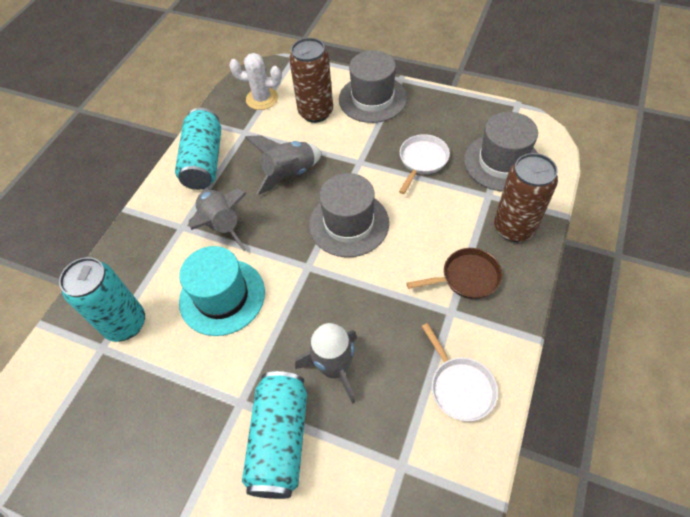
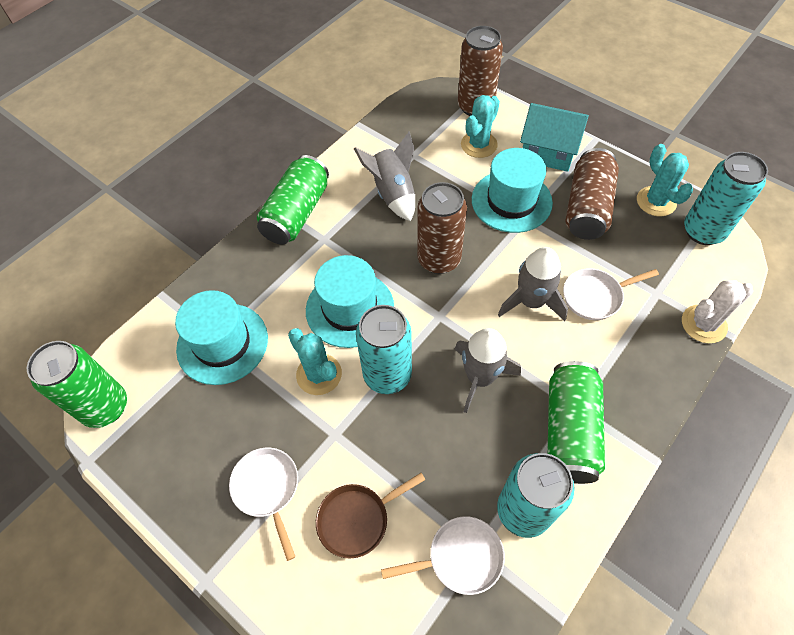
brown can: [289,38,333,123] [494,153,558,242] = 2 -> [417,182,467,274] [458,26,503,116] [566,148,619,240] = 3
green can: none = 0 -> [27,341,127,428] [257,155,329,245] [547,361,605,484] = 3
grey hat: [309,173,389,257] [339,51,407,123] [464,112,538,191] = 3 -> none = 0
turquoise cactus: none = 0 -> [288,328,342,395] [461,95,500,158] [637,144,693,217] = 3
turquoise hat: [179,246,265,336] = 1 -> [175,290,268,385] [306,255,394,348] [472,148,553,233] = 3
turquoise house: none = 0 -> [520,103,589,172] = 1
white pan: [399,134,450,194] [421,323,498,421] = 2 -> [229,448,298,561] [381,516,505,595] [563,268,659,320] = 3

